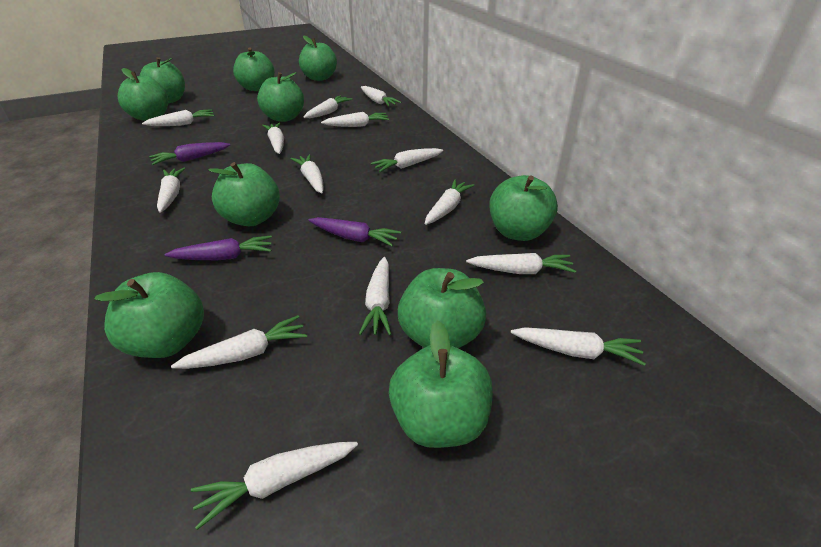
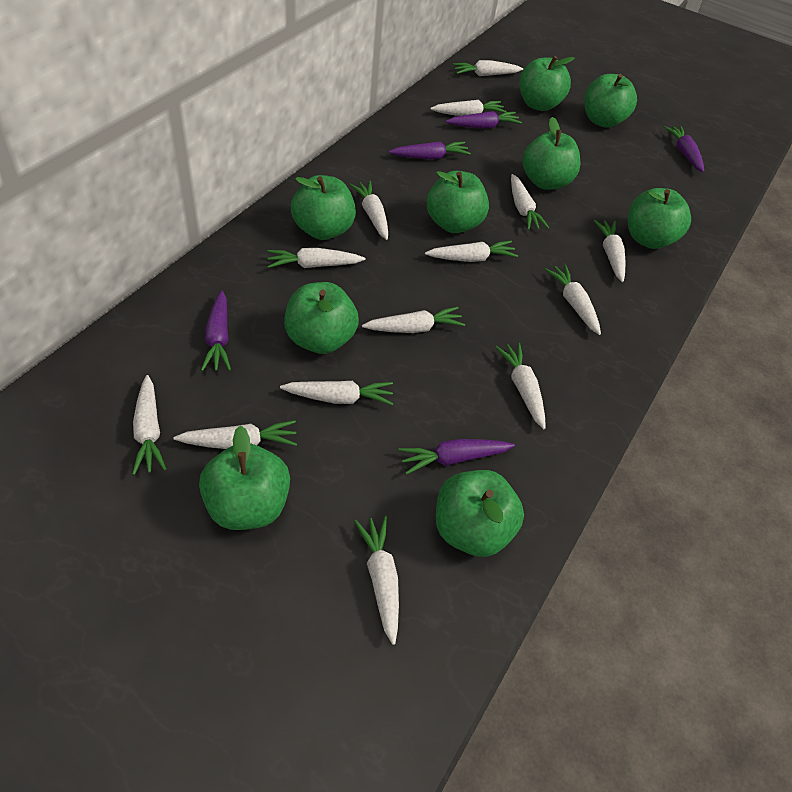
green apple: [94,272,204,358] [118,68,169,121] [140,57,185,103] [208,162,280,226] [233,48,275,91] [257,72,304,122] [299,35,337,81] [389,321,493,448] [398,268,486,348] [489,175,558,241] = 10 -> [199,425,290,530] [284,282,359,354] [291,175,356,240] [427,171,489,233] [436,470,524,557] [520,56,575,111] [523,117,581,190] [585,74,637,128] [628,188,691,249] = 9
purple carrot: [149,142,230,165] [164,236,272,260] [309,217,401,246] = 3 -> [201,290,231,371] [389,141,471,159] [399,439,515,475] [446,111,522,129] [664,126,704,172] = 5

